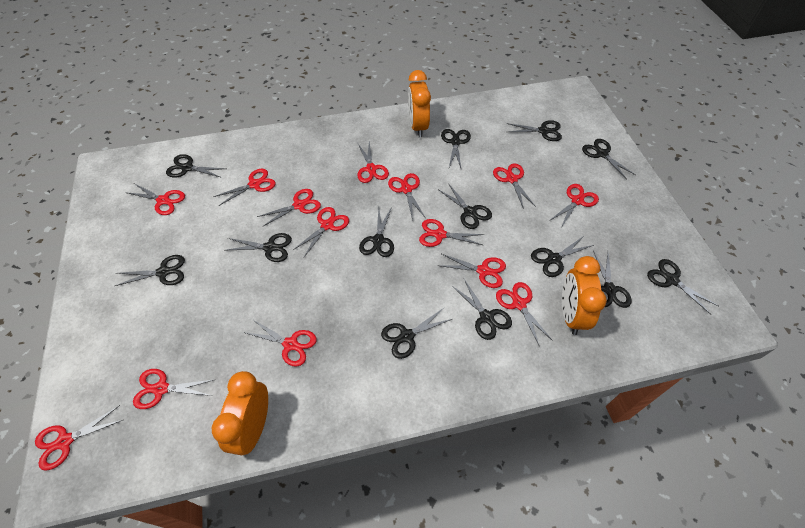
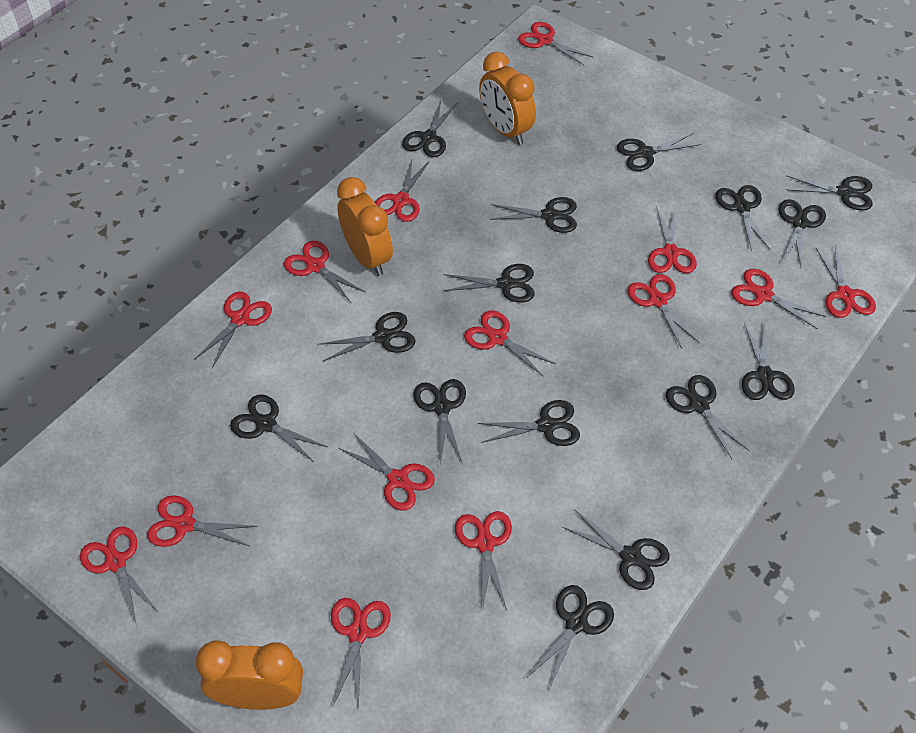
black scissors: [115,255,185,286] [166,154,226,178] [224,233,292,262] [359,207,394,257] [381,307,452,359] [439,183,492,229] [441,129,471,168] [452,279,512,340] [506,120,562,141] [531,236,594,277] [582,139,635,179] [593,250,632,308] [647,259,718,315] = 13 -> [230,394,328,462] [318,312,416,361] [402,101,458,157] [413,379,466,465] [443,264,535,303] [477,400,580,446] [490,197,577,233] [528,585,614,689] [562,509,670,590] [617,133,702,171] [666,375,750,459] [715,185,770,251] [742,323,795,400] [778,199,826,266] [786,176,873,211] = 15

